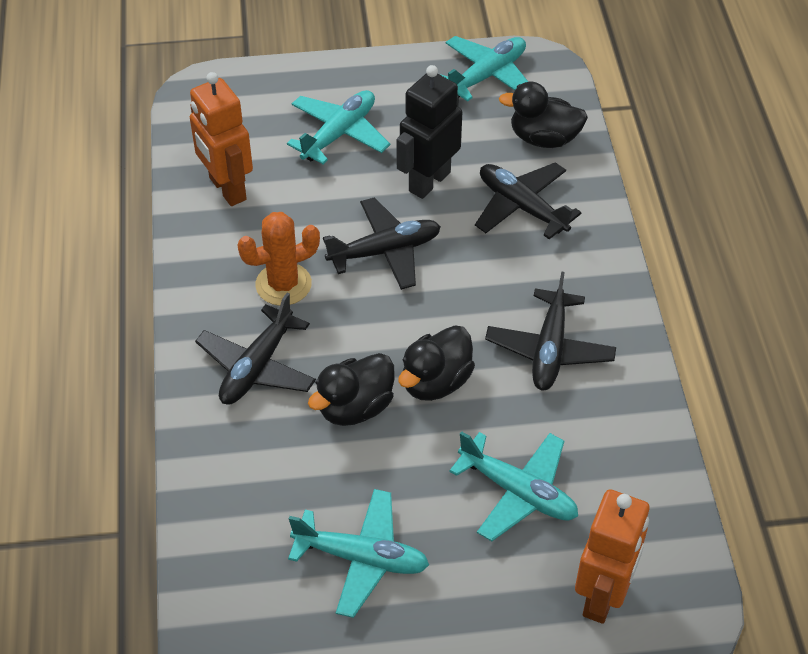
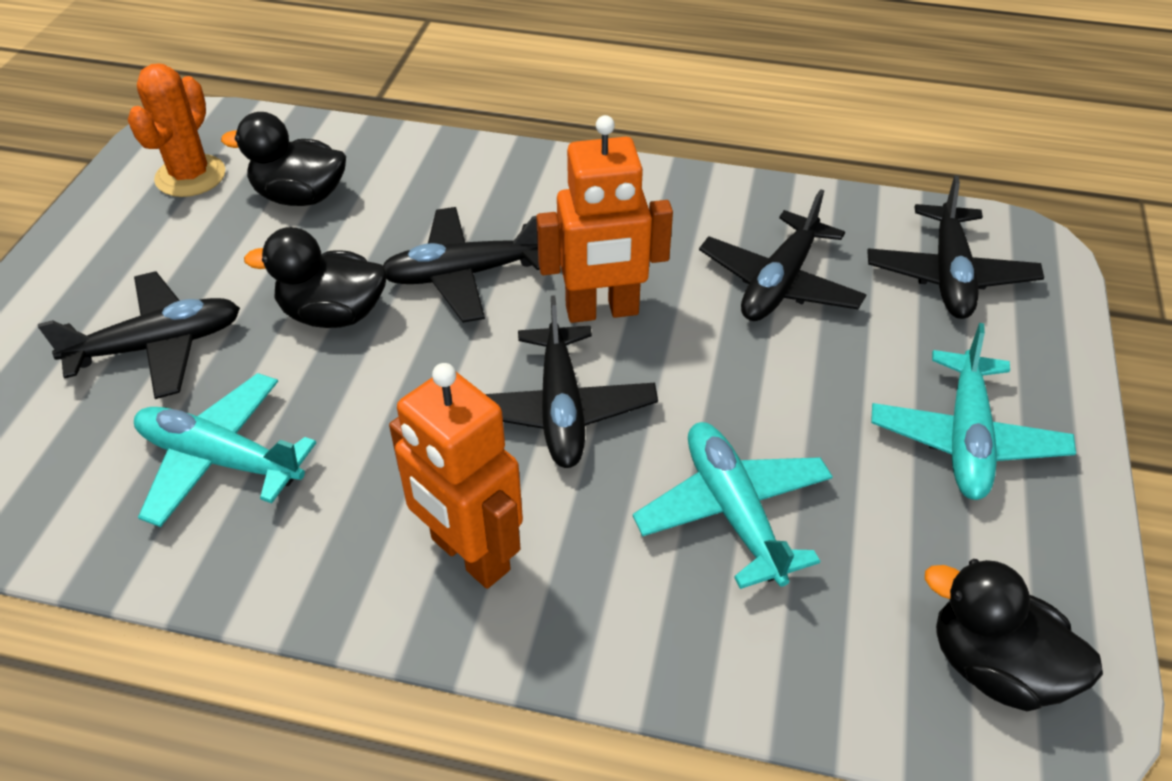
black plane: [195,293,316,404] [323,197,441,290] [475,162,582,239] [485,271,616,391] = 4 -> [38,271,240,399] [383,207,540,323] [485,295,658,468] [699,189,867,321] [867,176,1044,319] = 5
black robot: [396,65,462,199] = 1 -> none = 0
turquoise plane: [287,90,390,164] [288,489,429,618] [440,36,528,102] [449,431,578,541] = 4 -> [134,373,316,527] [633,422,833,589] [871,323,1076,500] = 3

